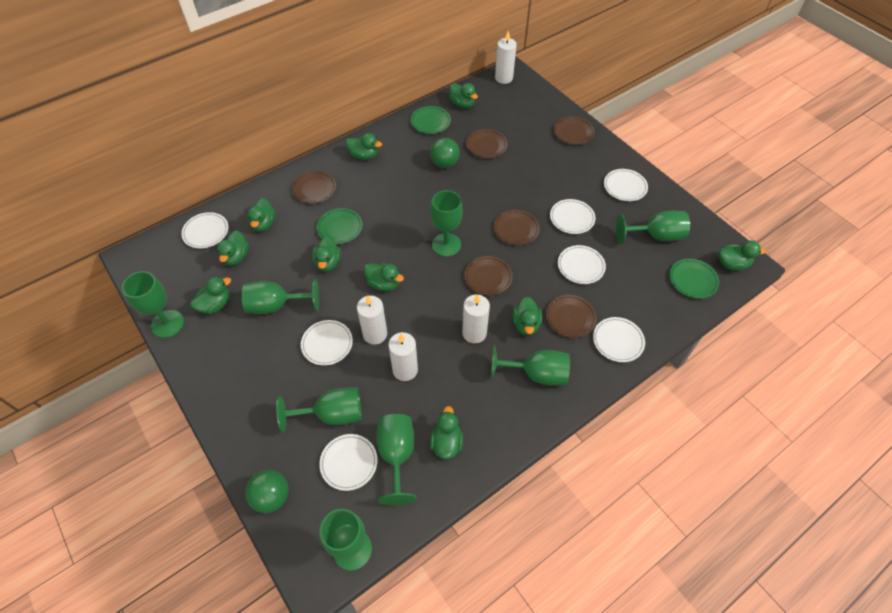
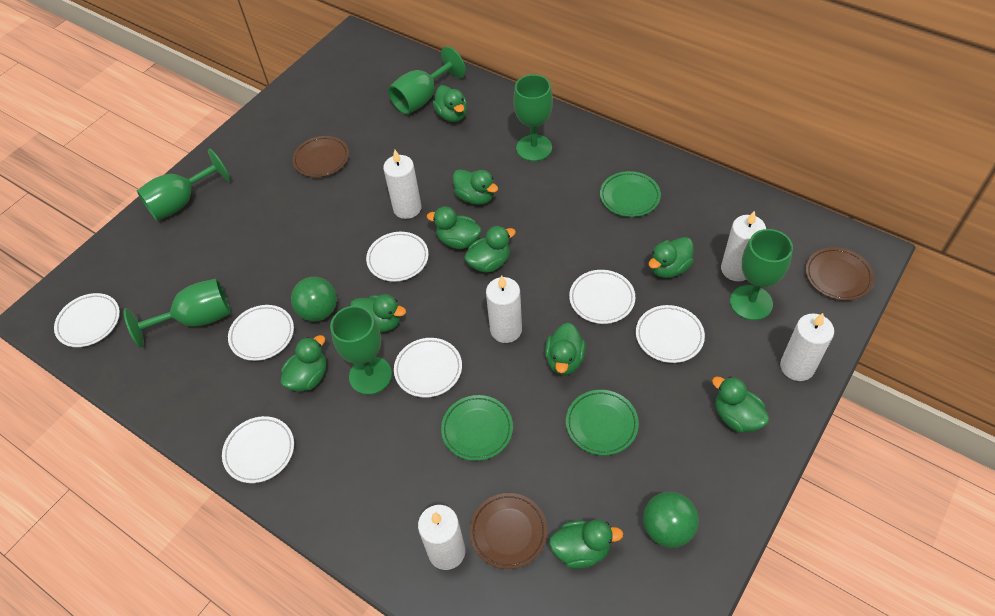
brown plate: [292,171,336,204] [464,256,513,296] [466,129,507,158] [494,210,540,246] [546,295,597,338] [553,116,595,145] = 6 -> [292,136,349,178] [470,493,547,569] [806,247,874,301] = 3
green goblet: [122,271,184,338] [242,279,319,314] [276,388,362,432] [320,509,372,571] [377,414,417,506] [430,190,463,257] [491,345,570,386] [616,211,690,244] = 8 -> [124,279,231,348] [137,149,230,221] [330,306,392,395] [388,46,466,115] [513,75,553,161] [730,229,793,320] = 6
white candle: [357,296,387,345] [388,332,418,381] [462,294,490,344] [495,31,517,84] = 4 -> [383,150,422,219] [418,505,465,570] [486,275,522,343] [721,211,766,281] [780,313,834,381] = 5

